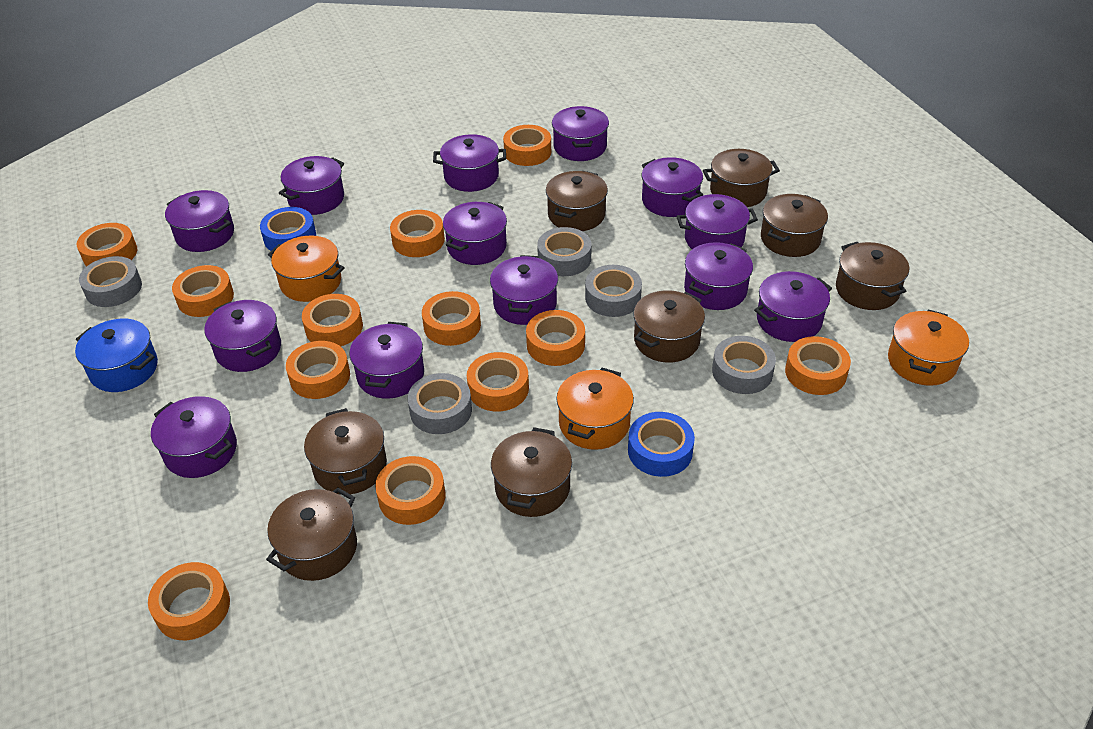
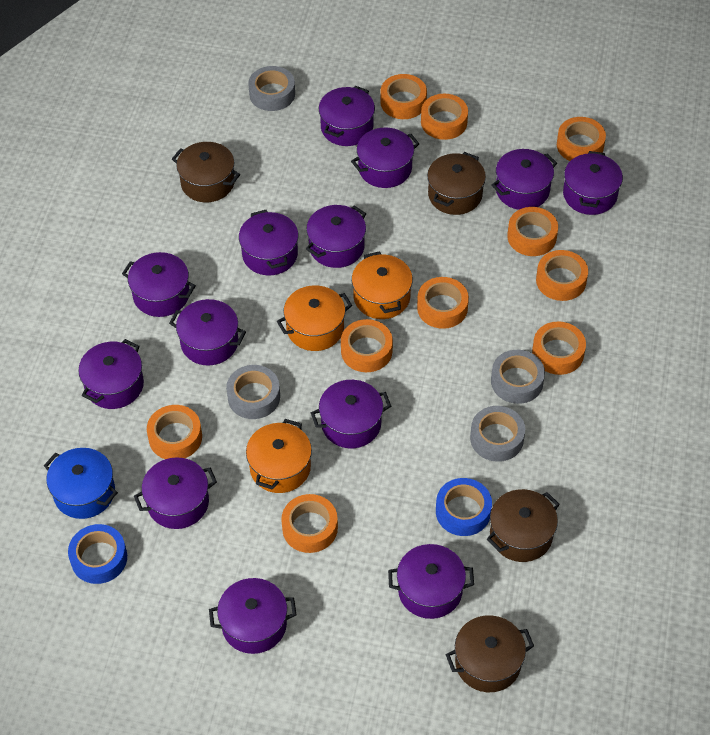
brown pot: [266,488,357,581] [304,408,387,494] [491,427,572,517] [546,171,608,231] [633,290,705,362] [703,149,780,207] [761,194,828,257] [836,242,909,310] = 8 -> [172,142,240,202] [427,152,486,215] [446,615,534,692] [487,489,560,562] = 4
grey tape: [79,256,142,307] [408,373,472,434] [537,227,591,276] [585,265,642,317] [712,336,776,394] = 5 -> [226,365,280,419] [248,66,295,111] [470,406,525,462] [491,350,545,404] = 4
orange tape: [77,223,137,266] [148,562,230,640] [172,265,234,317] [286,341,350,399] [302,294,363,347] [375,456,446,525] [390,210,445,257] [422,291,481,346] [467,352,529,411] [503,125,551,166] [526,310,585,366] [785,336,851,395] = 12 -> [147,405,202,459] [281,494,338,553] [341,319,393,372] [380,74,427,119] [417,277,469,329] [421,94,468,140] [507,207,558,256] [532,321,586,375] [536,250,588,301] [557,117,606,161] = 10

